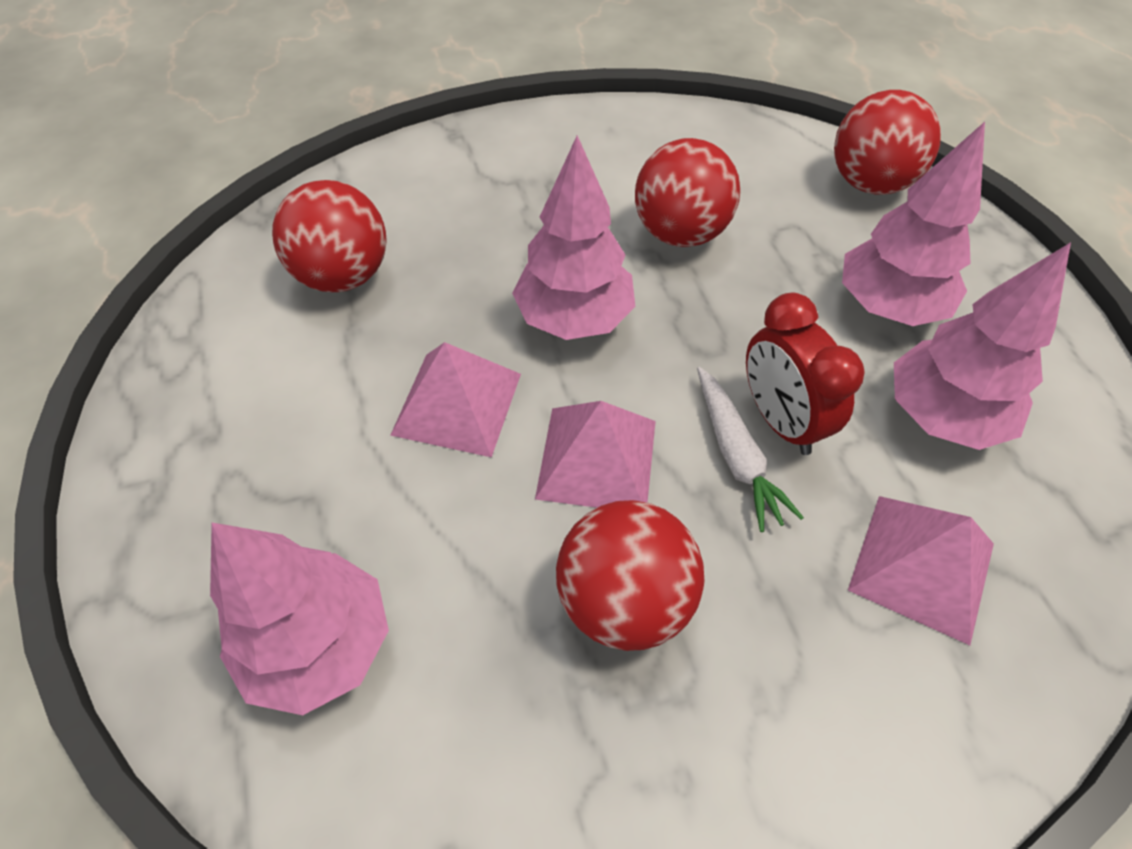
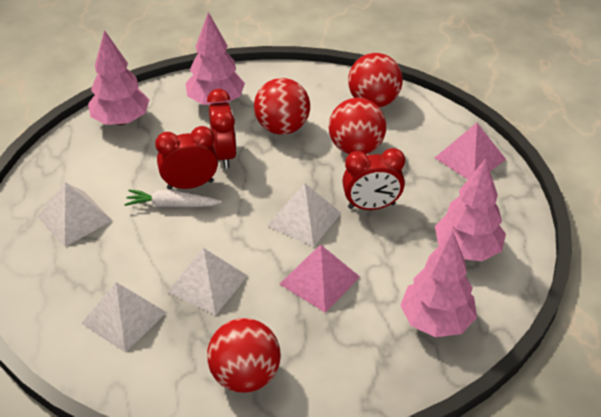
pink pyramid: [390,342,521,457] [535,401,656,508] [848,496,994,645] = 3 -> [280,245,360,313] [435,123,506,179] = 2
red clock: [746,293,864,455] = 1 -> [155,126,218,190] [207,89,237,168] [342,148,405,210] = 3
white pyramid: none = 0 -> [37,182,113,247] [81,282,167,353] [167,248,248,316] [267,183,341,247] = 4

